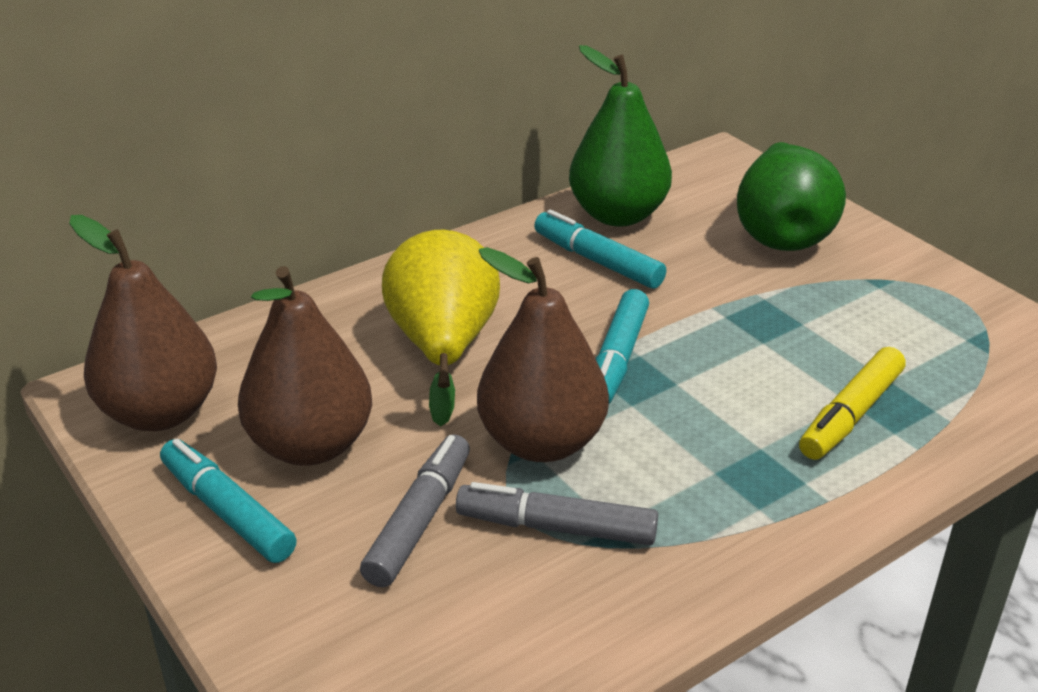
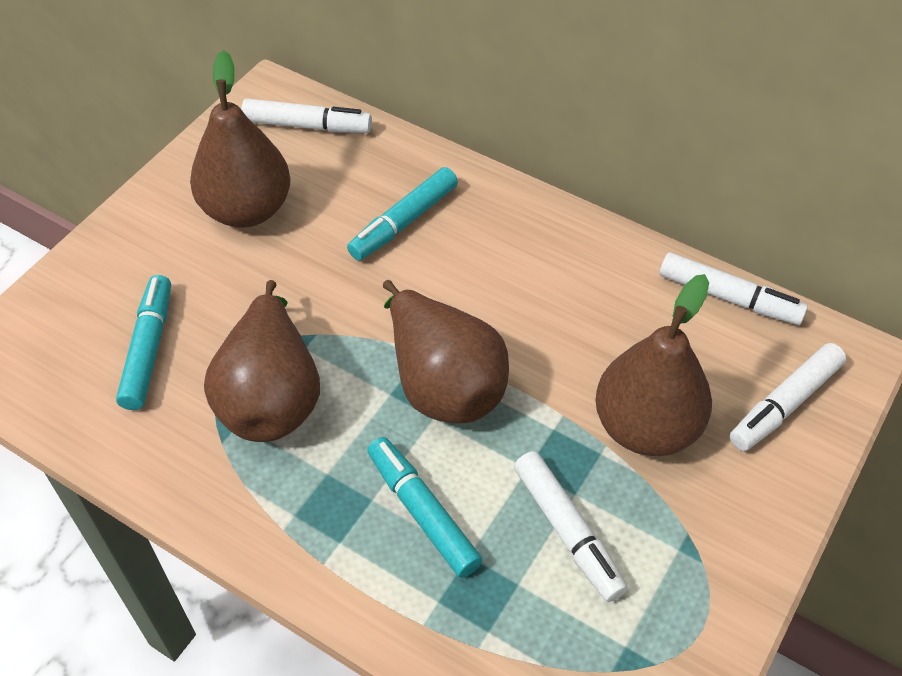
brown pear: [69,215,217,431] [238,266,372,466] [477,247,609,462] = 3 -> [190,50,291,228] [204,280,320,442] [383,280,509,424] [595,274,712,456] = 4
green pear: [569,45,672,227] [737,142,846,251] = 2 -> none = 0
grey marker: [360,434,470,587] [456,482,658,545] = 2 -> none = 0
white marker: none = 0 -> [241,98,372,133] [514,451,628,602] [660,252,808,325] [730,343,846,451] = 4
yellow marker: [799,347,905,460] = 1 -> none = 0
yellow pear: [382,230,500,427] = 1 -> none = 0

